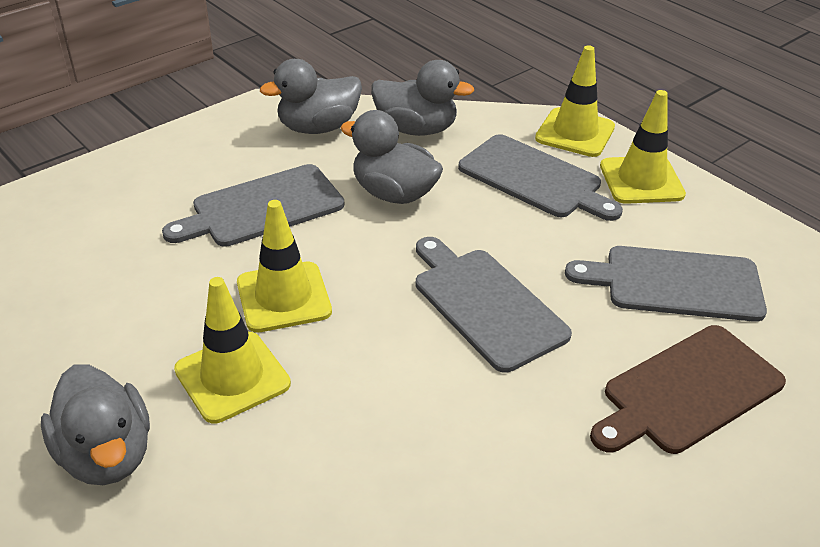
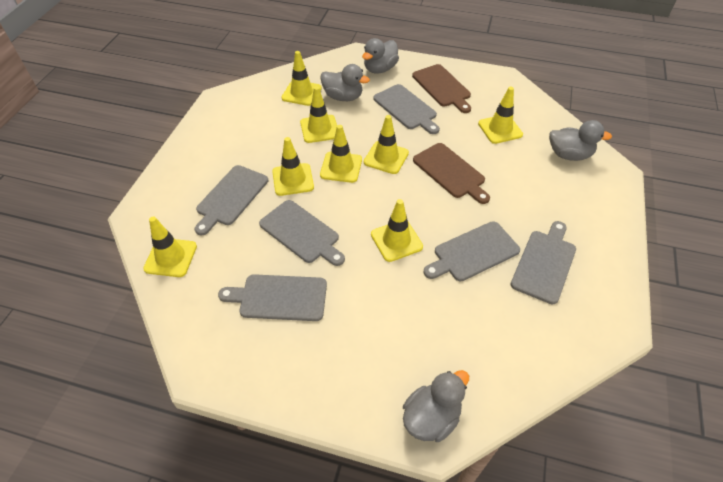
brown cutting board: [590,325,786,454] = 1 -> [412,64,471,113] [413,143,490,204] = 2
grey cutting board: [162,164,344,247] [416,237,572,373] [458,134,623,221] [565,246,767,322] = 4 -> [195,165,268,235] [218,274,327,321] [259,200,345,266] [373,84,440,134] [424,221,520,281] [510,221,576,305] = 6
yellow traffic cone: [174,277,291,424] [237,200,332,333] [535,45,615,157] [600,90,686,204] = 4 -> [143,217,197,277] [272,137,314,196] [282,51,322,106] [300,86,337,143] [320,125,362,183] [364,115,409,174] [371,199,423,262] [478,87,523,144] = 8

